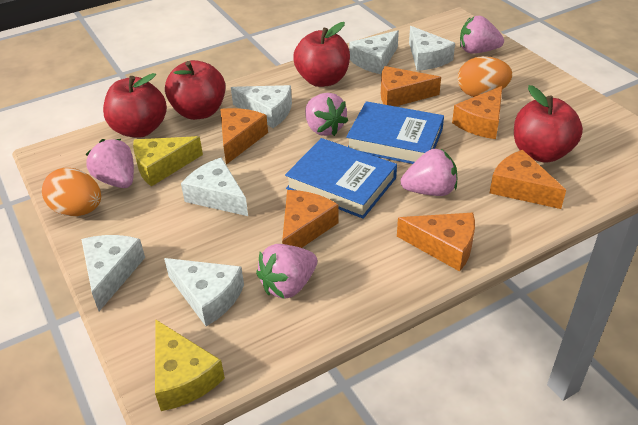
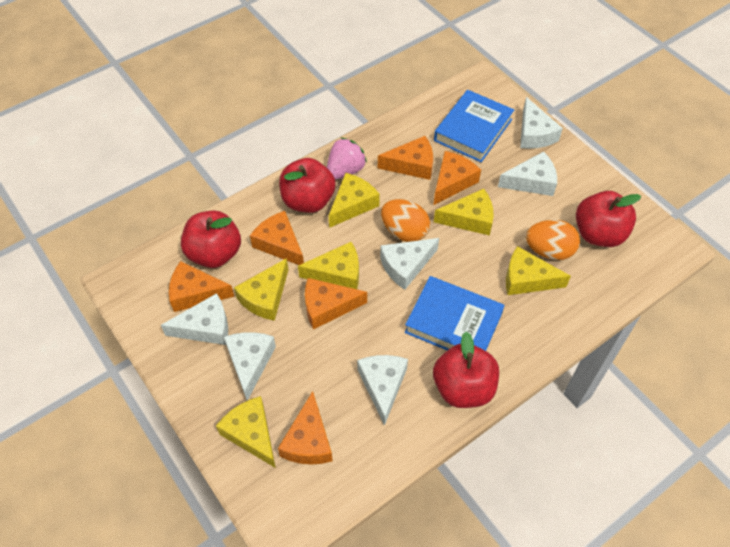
pink strawberry: [85,139,134,188] [256,244,317,299] [305,93,348,136] [401,149,457,196] [460,16,504,54] = 5 -> [327,137,367,180] = 1
yellow cheese: [133,136,203,187] [155,320,225,411] = 2 -> [216,396,276,468] [234,258,289,321] [298,242,359,289] [329,173,380,228] [434,189,494,236] [506,246,571,295] = 6

